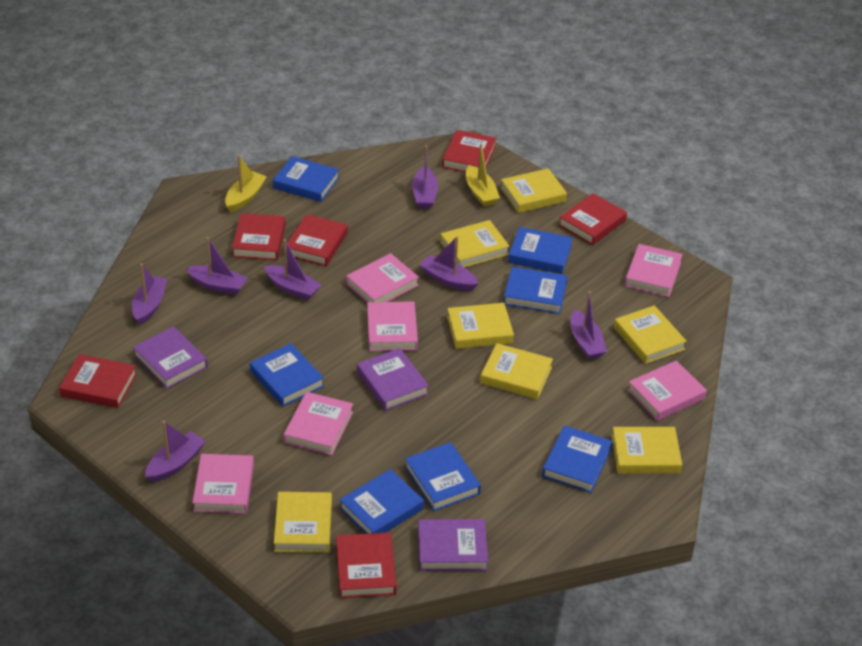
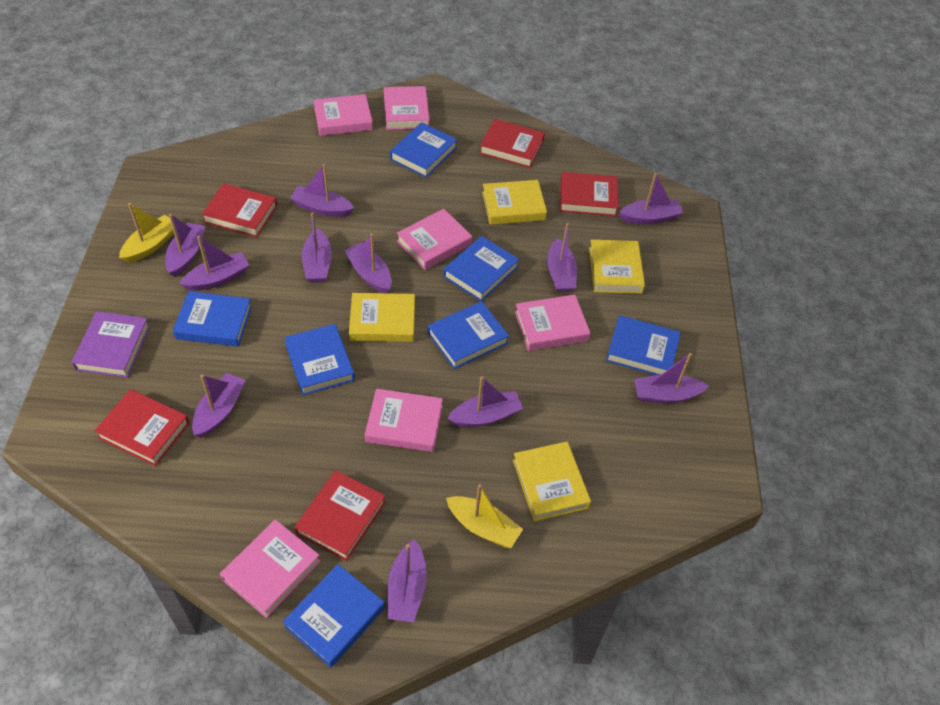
purple boat: [132,263,167,325] [145,421,206,482] [186,237,248,295] [264,239,321,300] [412,145,438,209] [420,236,479,291] [571,291,607,359] = 7 -> [165,214,206,277] [179,236,249,291] [192,373,246,438] [290,164,354,217] [302,212,332,283] [345,234,392,293] [387,539,427,622] [447,376,523,427] [547,223,577,292] [619,173,683,225] [634,353,709,403] = 11
purple book: [133,326,208,389] [357,348,429,411] [418,519,488,571] = 3 -> [71,311,150,378] = 1
red book: [59,354,137,408] [232,213,286,260] [286,214,348,266] [336,532,397,598] [442,130,496,172] [558,193,627,245] = 6 -> [94,389,190,466] [202,183,277,237] [295,470,386,561] [480,119,545,168] [560,172,619,216] = 5
yellow book: [274,492,332,553] [440,220,510,267] [447,303,514,349] [480,343,553,399] [500,168,567,213] [612,427,682,473] [614,305,687,364] = 7 -> [349,293,415,342] [482,180,547,225] [513,442,591,522] [589,240,645,294] = 4

